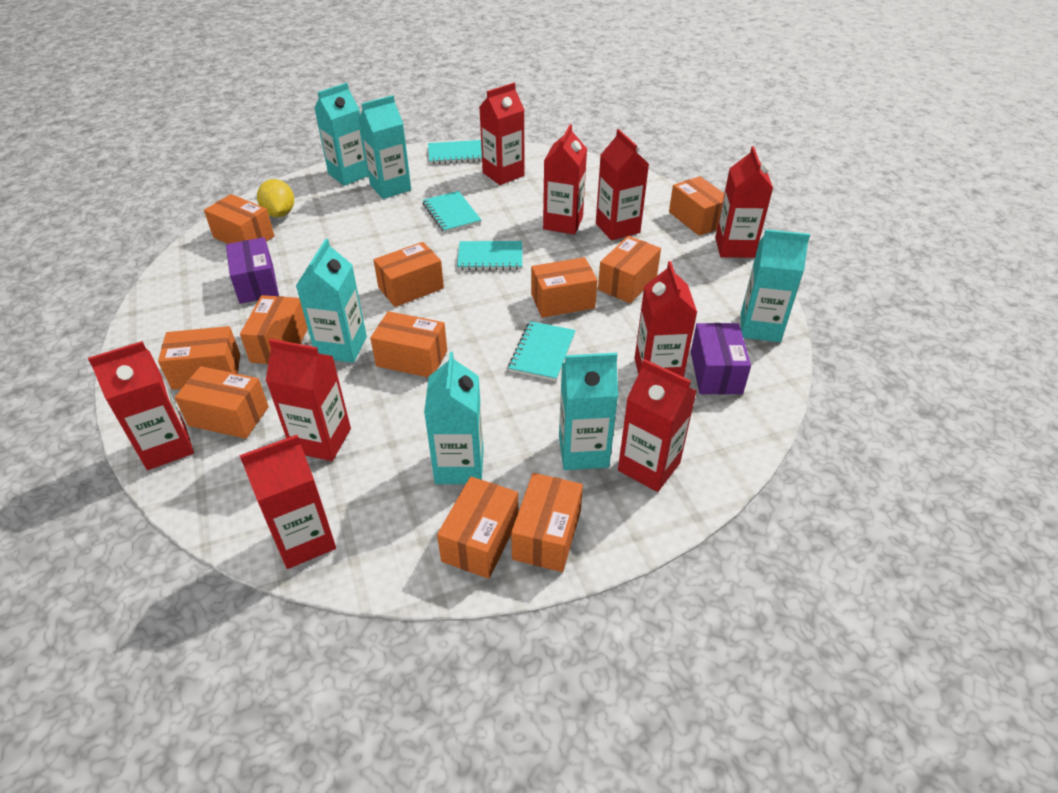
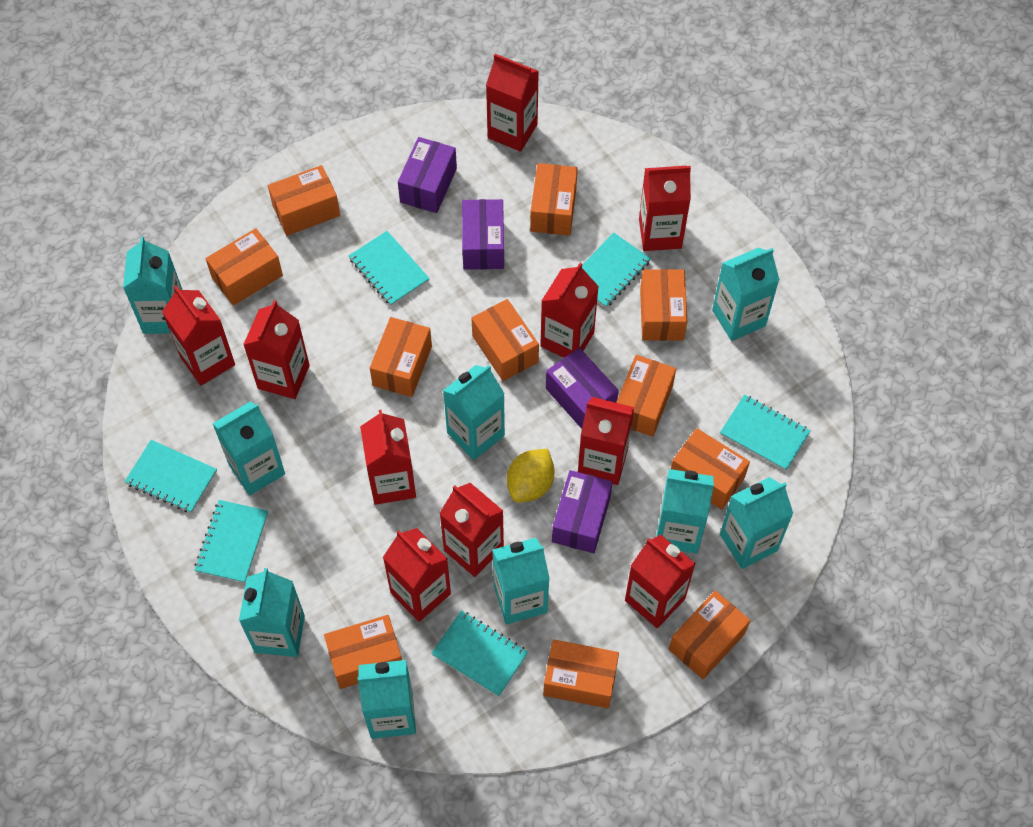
purple box: [226,237,279,304] [691,323,751,394] = 2 -> [398,137,457,213] [462,199,504,270] [546,348,619,429] [552,470,613,553] = 4
red carton: [88,341,194,470] [239,435,336,569] [266,339,351,461] [479,83,525,185] [543,124,587,234] [596,129,649,241] [618,359,697,492] [634,261,697,377] [715,146,773,258] = 9 -> [162,286,235,386] [243,300,310,399] [360,410,416,505] [383,528,451,622] [439,483,504,577] [486,54,539,152] [540,263,599,358] [578,397,634,485] [625,535,695,628] [639,166,691,251] = 10
turquoise carton: [296,239,367,363] [314,83,368,186] [359,95,411,199] [424,352,484,484] [559,353,618,470] [741,229,810,342] = 6 -> [123,236,182,334] [212,401,285,496] [239,568,305,657] [357,660,416,739] [443,365,505,460] [492,538,550,624] [656,469,714,554] [712,248,780,341] [720,477,793,569] = 9
turquoise notebook: [422,191,481,233] [428,140,482,164] [457,241,522,270] [508,321,576,381] = 4 -> [125,440,217,513] [194,500,268,583] [349,231,430,306] [431,610,528,697] [582,232,651,308] [720,394,811,471] = 6

